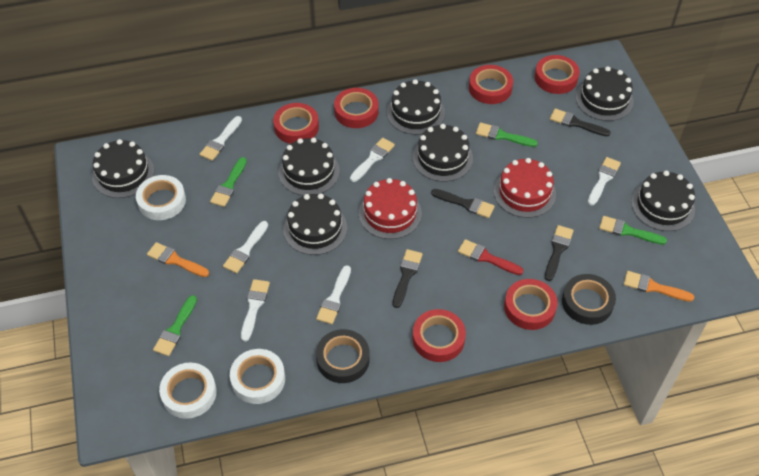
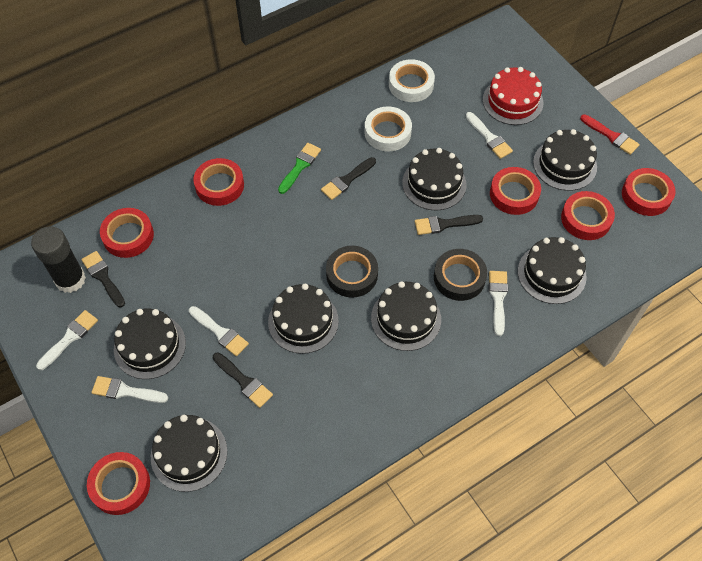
black glue stick: none = 0 -> [31,226,86,293] = 1
green brush: [153,295,197,356] [210,157,247,207] [476,123,538,147] [599,216,667,245] = 4 -> [278,143,321,194] = 1
orange brush: [147,242,209,277] [624,271,695,302] = 2 -> none = 0
red cake: [359,178,422,239] [494,158,556,218] = 2 -> [483,67,543,125] = 1
white brush: [200,116,242,161] [223,221,268,274] [241,279,270,342] [316,265,351,324] [350,138,395,182] [588,157,621,206] = 6 -> [36,310,98,370] [92,376,168,403] [189,306,249,356] [466,112,513,159] [489,271,508,336] = 5
white tape: [136,175,186,220] [159,362,217,419] [230,349,285,404] = 3 -> [365,106,412,151] [389,59,435,102] = 2

